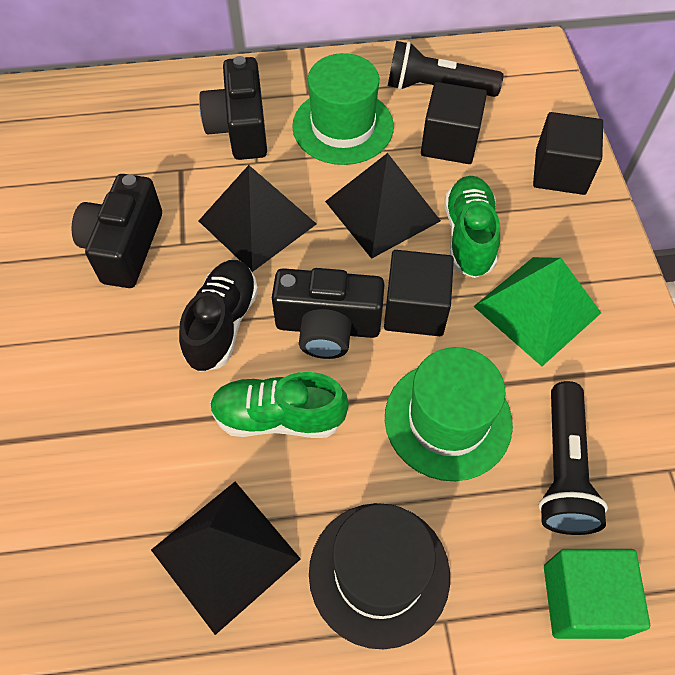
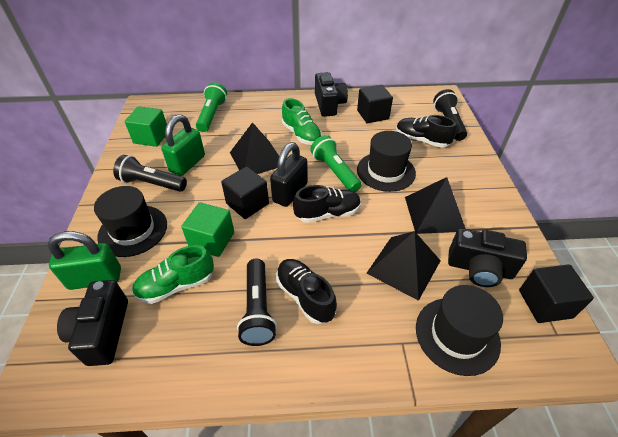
black flashlight: [388,41,503,97] [538,381,608,535] = 2 -> [113,155,187,192] [237,259,277,346] [433,89,467,141] = 3
black hat: [309,503,450,649] = 1 -> [94,186,167,257] [357,131,416,192] [416,285,503,376] = 3
black padlock: none = 0 -> [270,142,308,207] = 1
black shoe: [179,260,258,372] = 1 -> [276,259,337,324] [293,185,361,223] [396,115,456,148] = 3
green cube: [544,549,650,639] = 1 -> [125,106,167,147] [181,202,234,257] = 2
green flashlight: none = 0 -> [196,82,227,132] [310,135,362,192] = 2
green hat: [292,53,394,165] [385,347,513,481] = 2 -> none = 0
green padlock: none = 0 -> [47,231,121,290] [161,115,205,176] = 2
green pyramid: [473,257,601,366] = 1 -> none = 0

